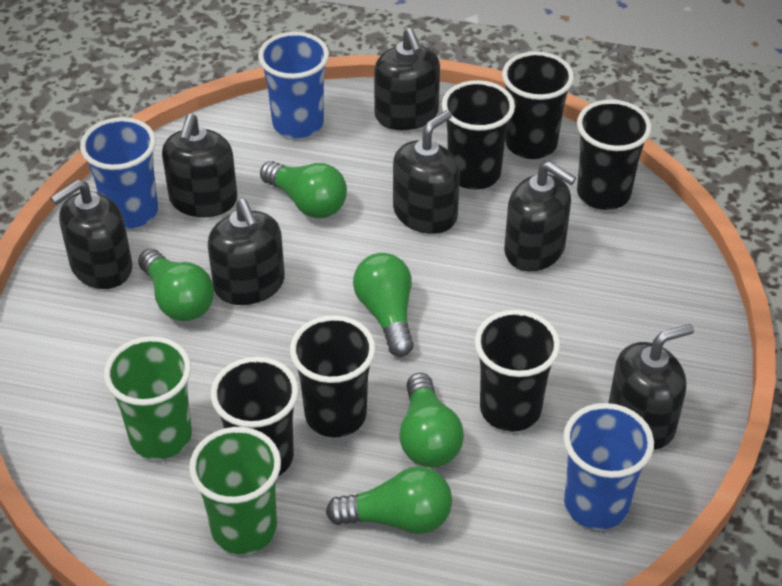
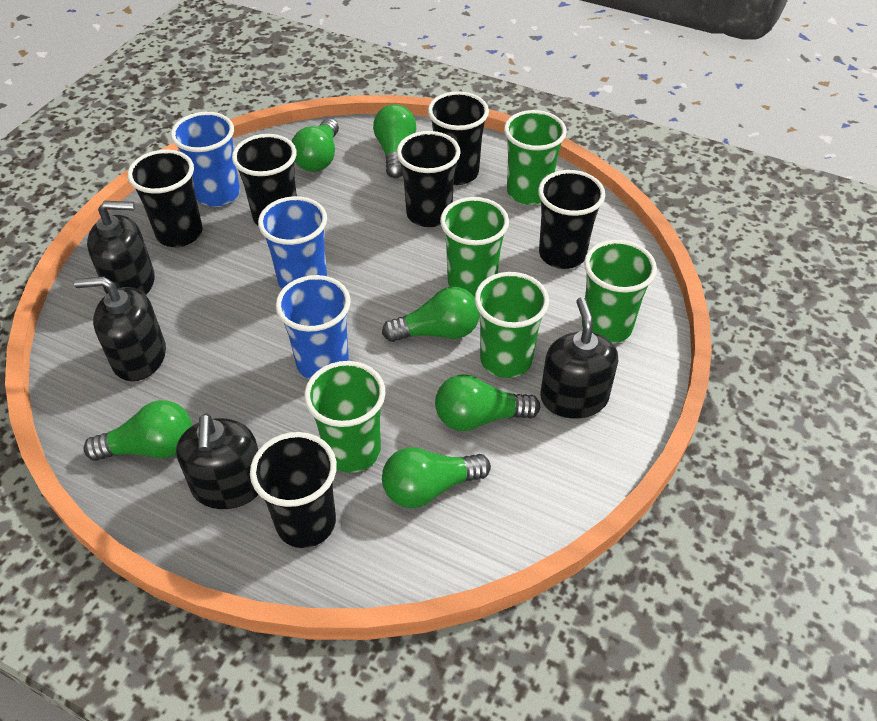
black soap dispenser: [51,180,133,289] [162,114,238,217] [208,199,285,305] [374,28,440,130] [393,110,460,234] [504,161,576,272] [608,324,694,450] = 7 -> [74,276,166,381] [87,201,155,295] [176,414,259,509] [540,297,618,419] = 4
green cup: [104,336,192,460] [189,427,281,554] = 2 -> [304,361,385,473] [440,197,509,297] [475,272,549,378] [504,110,567,205] [582,240,657,344] = 5
green light bulb: [138,249,214,321] [260,161,347,218] [326,467,452,534] [353,253,414,357] [399,373,464,467] = 5 -> [83,400,192,461] [292,118,339,172] [373,104,416,178] [382,287,479,342] [382,447,491,508] [435,375,540,431] = 6

